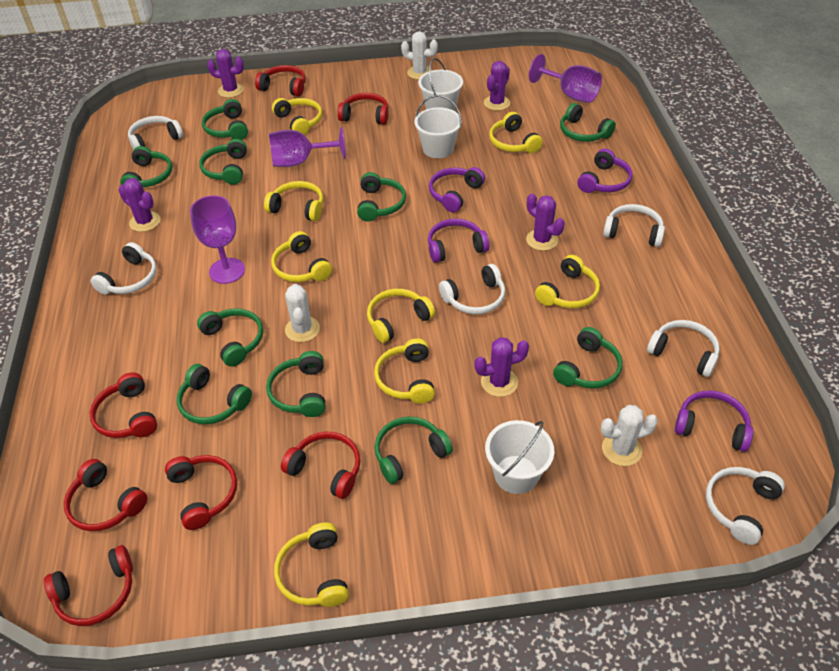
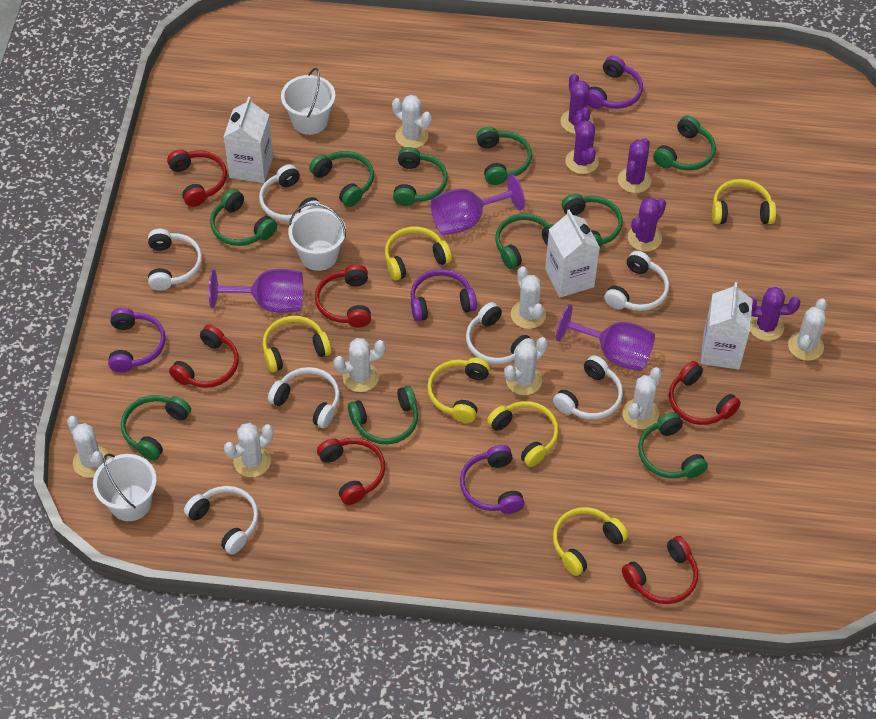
red headphones: [44,545,133,626] [64,459,147,531] [90,372,157,438] [165,455,237,530] [255,65,305,96] [281,432,360,499] [337,93,388,125] = 7 -> [167,149,227,207] [169,325,239,388] [315,264,371,327] [317,438,385,505] [622,536,698,604] [669,361,741,425] = 6
white cactus: [285,284,320,342] [401,31,438,80] [601,405,658,466] = 3 -> [67,416,110,478] [224,423,274,477] [334,338,386,392] [392,95,432,148] [504,337,548,395] [511,266,546,329] [622,367,662,429] [788,298,827,361] = 8
white carton: none = 0 -> [224,97,273,183] [545,210,600,298] [700,282,753,370] = 3
white headphones: [91,242,157,295] [128,116,183,150] [439,264,505,314] [603,204,665,247] [647,320,720,377] [706,467,785,545] = 6 -> [148,229,202,291] [184,486,259,555] [259,164,322,222] [268,367,340,428] [466,302,535,364] [553,355,623,419] [604,251,669,311] = 7
yellow headphones: [264,181,323,221] [271,231,332,282] [272,98,322,135] [274,522,349,607] [367,289,435,343] [374,338,435,404] [489,112,543,153] [535,255,600,308] = 8 -> [263,316,332,372] [385,227,452,281] [427,357,490,423] [487,401,559,467] [553,507,628,576] [712,179,776,224] = 6

